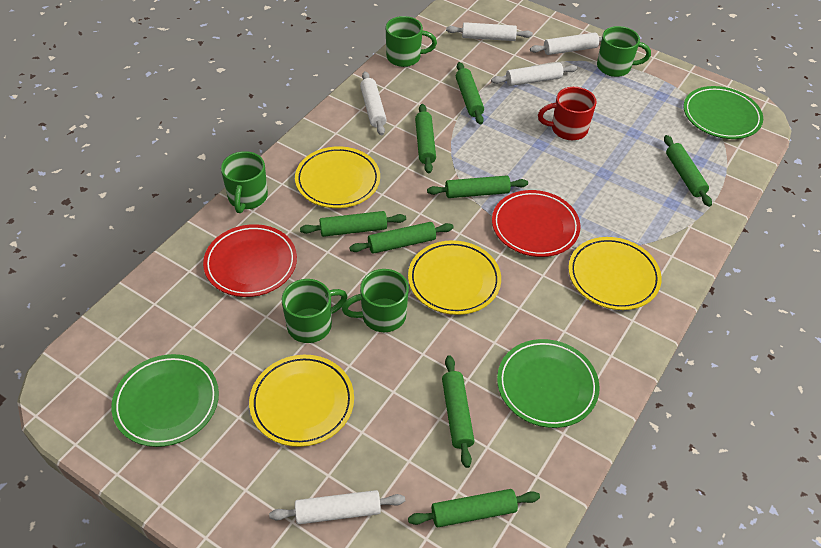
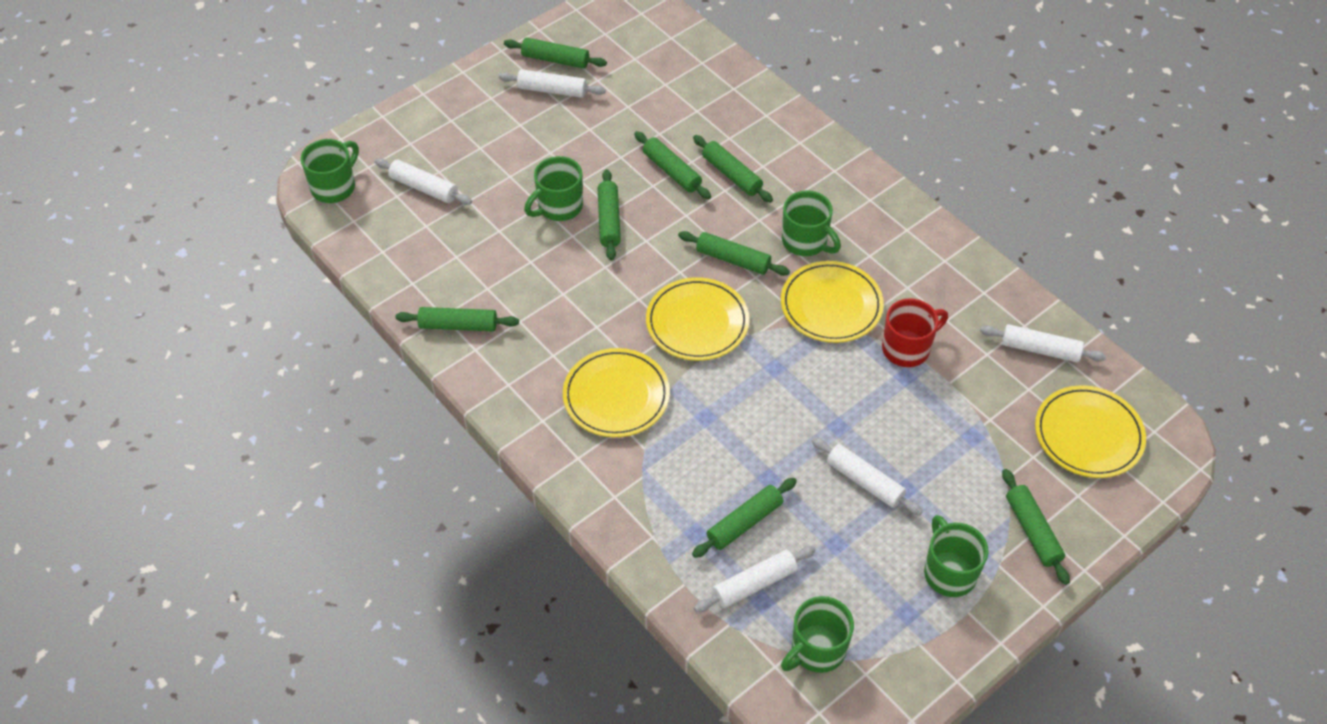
green plate: [111,354,219,447] [497,339,600,428] [684,86,763,139] = 3 -> none = 0
red plate: [203,224,297,297] [492,190,580,257] = 2 -> none = 0

